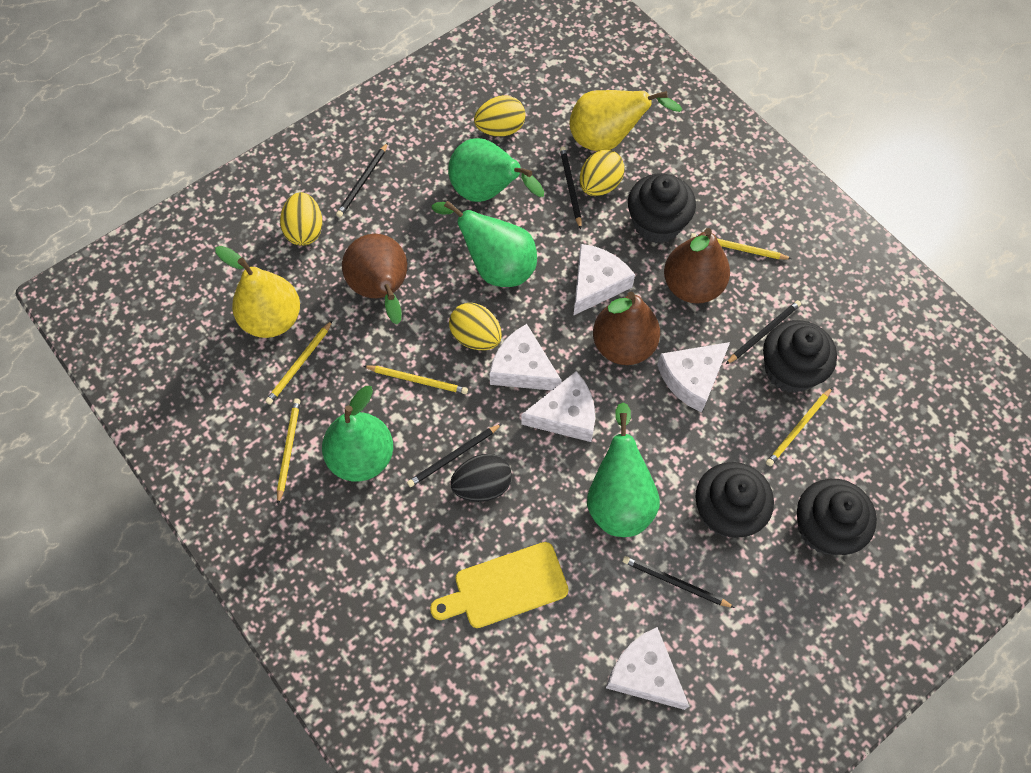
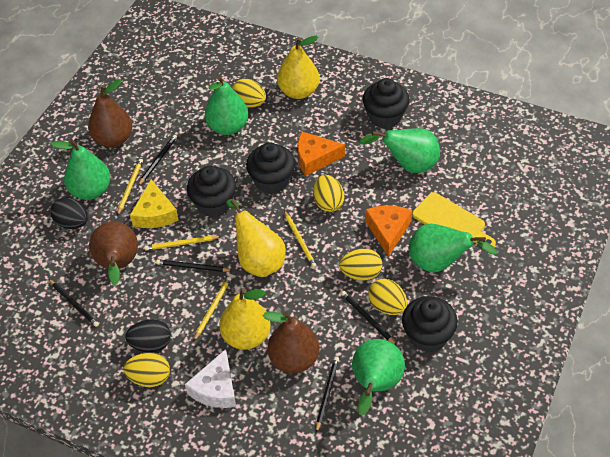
black egg: [450,454,512,502] = 1 -> [51,197,88,229] [125,319,171,353] = 2
green pear: [322,386,393,481] [432,201,537,287] [448,138,544,202] [587,403,660,537] = 4 -> [51,139,110,200] [205,76,248,135] [352,339,405,416] [359,128,440,173] [409,224,497,272] = 5
orange cheese: none = 0 -> [298,132,345,176] [365,205,412,257] = 2
white cheese: [490,324,562,390] [521,371,595,442] [574,244,635,315] [606,627,689,710] [657,342,730,413] = 5 -> [185,349,236,408] = 1
yellow cheese: none = 0 -> [130,179,179,228] = 1
yellow egg: [280,192,322,246] [449,303,502,350] [474,95,526,137] [580,149,625,196] = 4 -> [124,352,170,387] [232,79,266,108] [313,175,344,212] [339,248,382,280] [368,279,407,315] = 5
yellow pear: [215,246,300,338] [569,90,683,151] = 2 -> [219,288,271,350] [226,199,286,277] [277,36,319,99] = 3
yellow pencil: [265,320,333,405] [277,398,300,504] [364,365,468,394] [690,233,792,260] [766,388,832,466] = 5 -> [117,159,143,216] [145,235,221,250] [194,277,231,341] [284,210,317,268] = 4

